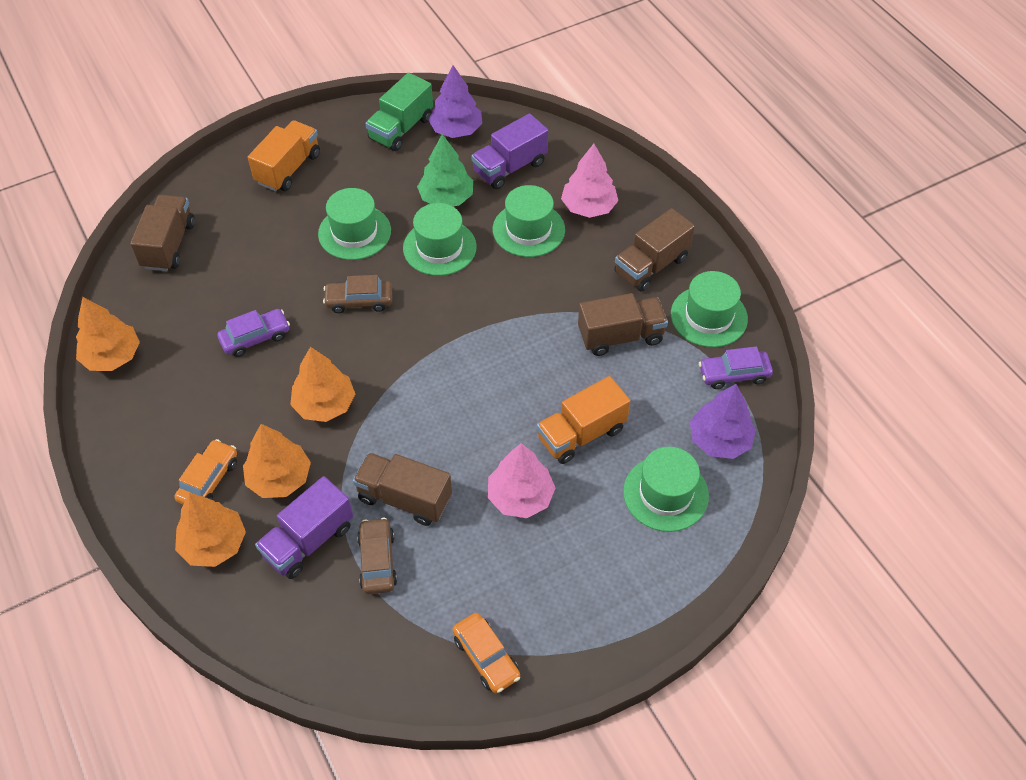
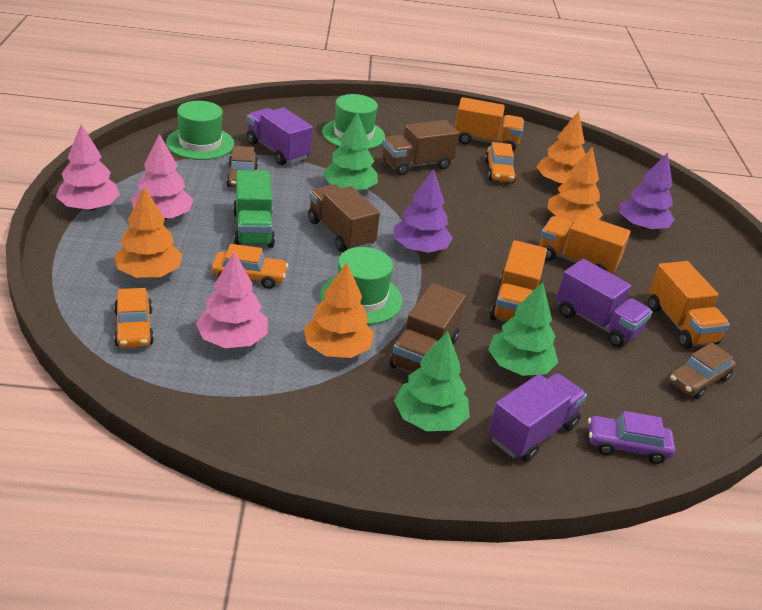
brown truck: [130,195,195,271] [353,453,452,526] [578,293,668,356] [614,208,695,292] = 4 -> [308,184,380,252] [382,120,459,175] [390,283,466,373] = 3
green hat: [318,188,391,260] [403,203,477,276] [493,185,565,257] [623,447,709,532] [671,271,748,347] = 5 -> [166,101,234,160] [320,247,403,325] [322,94,385,149] = 3
green tree: [417,134,473,206] = 1 -> [323,112,378,190] [394,331,470,431] [488,282,558,376] = 3
orange car: [175,439,237,504] [453,613,520,693] = 2 -> [114,288,154,348] [212,244,288,289] [484,142,516,182] = 3
orange truck: [248,120,320,191] [537,376,630,464] = 2 -> [455,97,524,151] [490,240,547,322] [539,214,630,274] [648,261,730,348] = 4
pink tree: [488,443,555,518] [561,144,618,218] = 2 -> [56,124,120,211] [131,134,193,220] [196,252,268,348] = 3
purple car: [217,309,290,357] [699,346,773,389] = 2 -> [588,411,675,464] = 1
purple truck: [255,476,353,579] [472,114,548,189] = 2 -> [247,107,313,165] [488,373,587,462] [556,259,652,347] = 3

